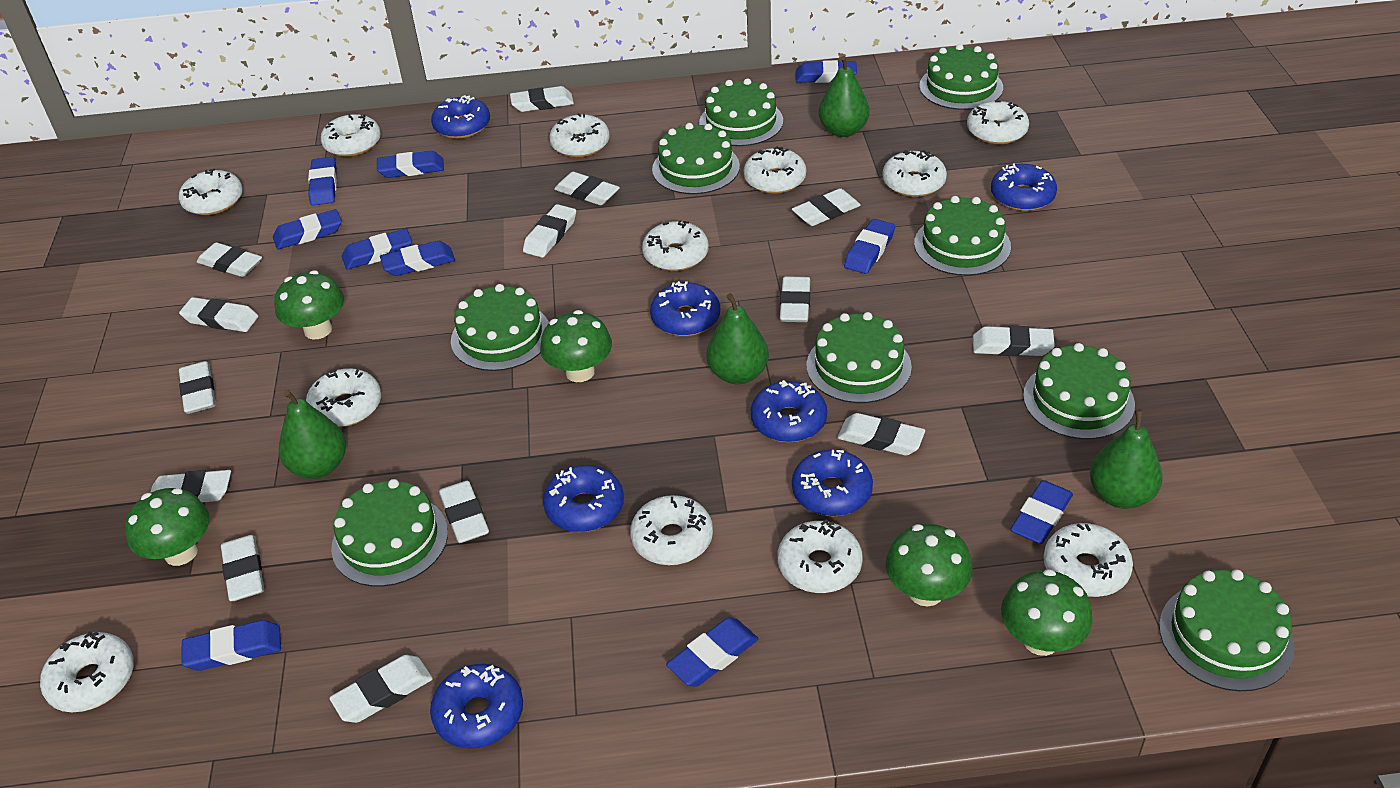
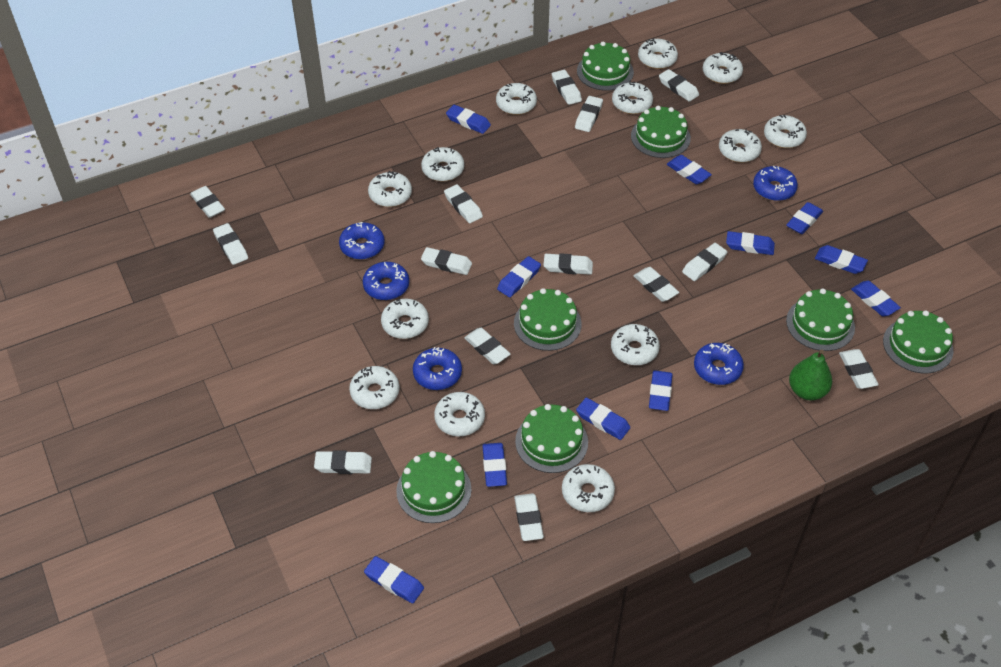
blue donut: [430,664,523,748] [431,95,490,139] [543,465,624,532] [650,281,720,336] [751,380,827,442] [792,450,873,516] [991,163,1057,211] = 7 -> [339,222,384,260] [363,262,409,300] [413,347,462,390] [694,343,744,385] [753,166,798,201] = 5
blue eraser: [181,620,281,671] [273,209,342,249] [308,157,337,206] [342,229,412,270] [377,151,444,178] [380,241,455,276] [666,617,758,687] [795,60,857,83] [844,219,895,274] [1010,480,1073,544] = 10 -> [364,556,424,604] [446,105,491,134] [482,443,507,487] [497,256,541,297] [576,398,630,440] [649,370,673,411] [666,155,712,184] [726,231,775,255] [786,202,823,234] [815,245,868,274] [851,281,901,316] = 11
green cake: [331,479,448,587] [451,284,549,371] [652,123,740,194] [699,78,783,146] [806,312,912,403] [914,196,1011,276] [919,44,1003,110] [1023,343,1135,439] [1159,569,1295,691] = 9 -> [396,451,471,523] [514,288,582,351] [515,404,588,473] [577,41,634,91] [631,106,691,158] [786,289,855,351] [883,310,953,373] = 7
green mushroom: [125,488,210,566] [274,270,344,339] [540,310,612,382] [885,524,973,607] [1001,569,1093,656] = 5 -> none = 0
green pear: [279,390,346,479] [706,293,769,384] [818,56,870,137] [1090,409,1163,509] = 4 -> [789,350,832,400] = 1
white donut: [40,632,134,712] [179,169,243,215] [306,369,381,427] [321,114,381,157] [549,113,610,158] [630,495,713,565] [642,220,709,271] [743,146,806,194] [777,520,863,593] [882,150,947,197] [967,101,1029,145] [1043,523,1133,597] = 12 -> [349,366,399,409] [368,171,412,207] [381,299,429,339] [421,147,464,181] [434,392,485,436] [496,83,537,115] [562,464,615,512] [611,324,660,365] [612,82,653,114] [638,38,678,69] [703,52,743,84] [719,129,762,163] [764,115,807,148] = 13

